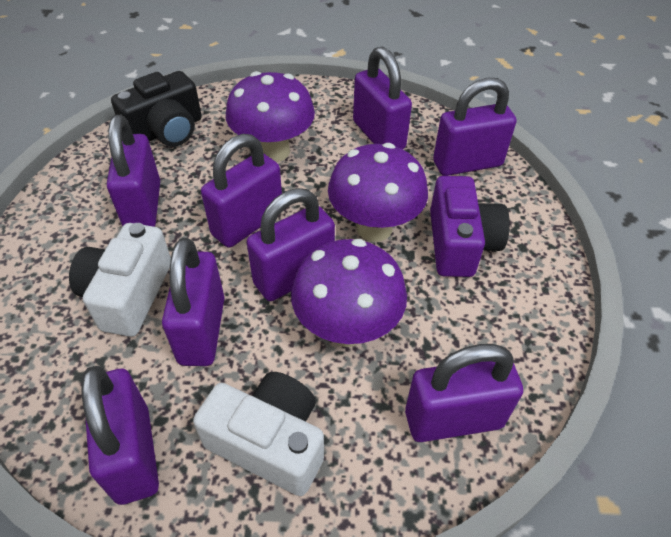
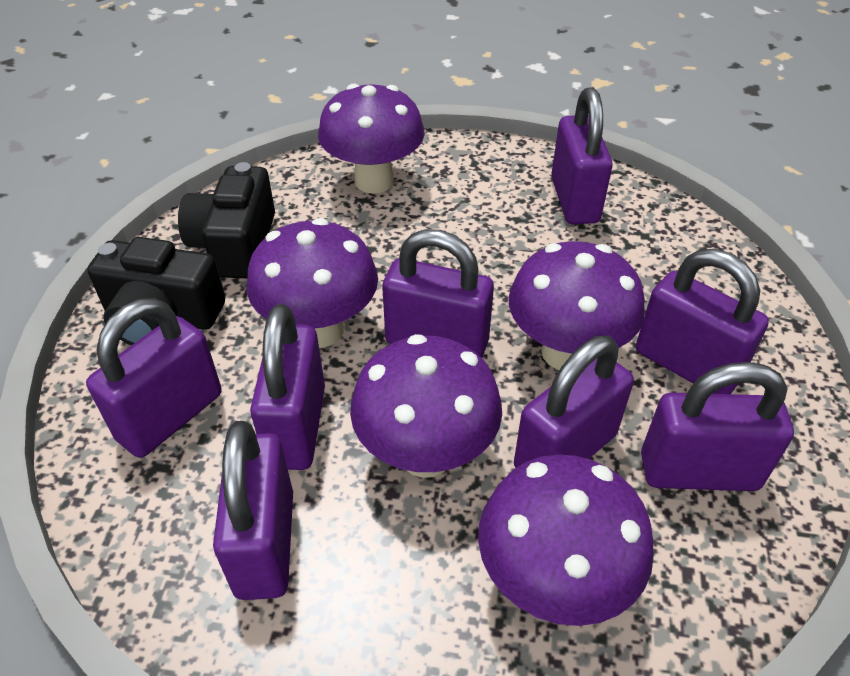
black camera: [111,71,202,147] = 1 -> [87,237,225,345] [178,162,275,278] = 2
purple camera: [430,176,510,277] = 1 -> none = 0
purple mushroom: [226,71,315,162] [291,239,407,347] [328,143,428,242] = 3 -> [247,218,378,348] [318,83,425,193] [350,334,502,478] [478,454,654,626] [509,241,645,370] = 5
white camera: [69,223,171,337] [193,372,324,496] = 2 -> none = 0

